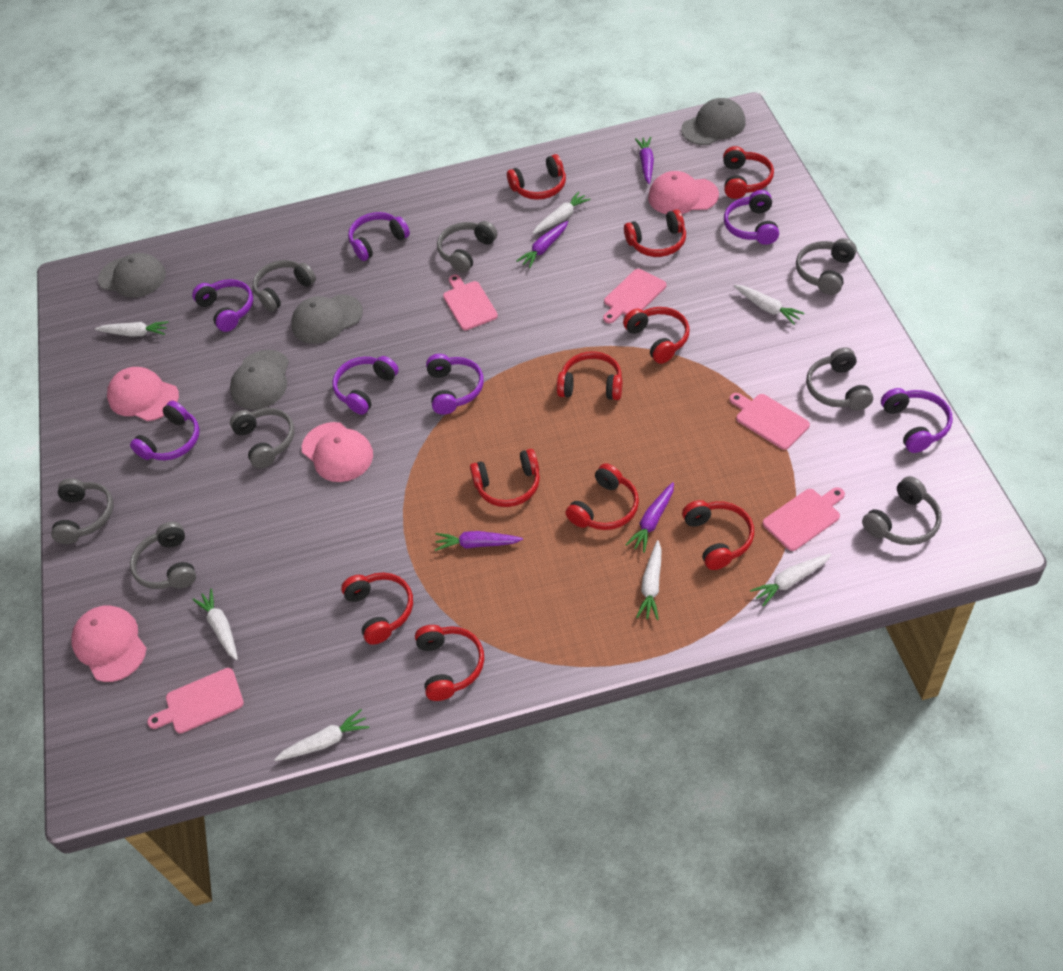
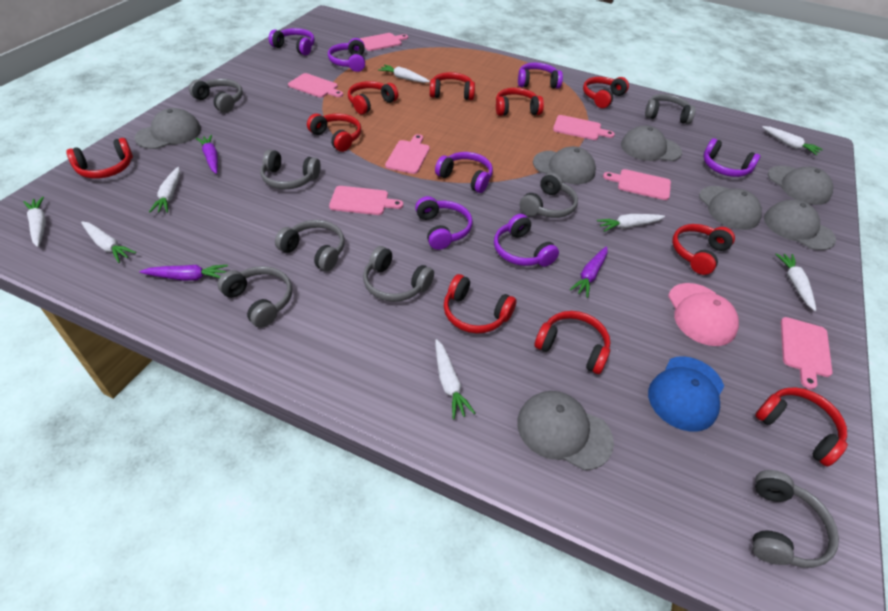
blue cap: none = 0 -> [648,356,724,431] = 1
grey cap: [98,253,166,298] [230,350,289,410] [291,294,363,344] [681,98,746,145] = 4 -> [135,108,201,149] [517,391,614,471] [533,146,596,184] [621,125,682,161] [699,186,762,230] [764,200,836,250] [768,166,833,205] = 7
pink cap: [71,605,147,682] [107,367,179,421] [302,422,373,482] [648,171,719,214] = 4 -> [668,283,739,346] = 1
pink cutting board: [147,668,244,734] [443,275,498,330] [603,269,667,323] [729,393,810,450] [763,487,845,551] = 5 -> [288,73,343,98] [329,186,403,215] [359,33,408,51] [385,134,430,174] [553,115,615,140] [603,169,671,200] [781,317,833,389] = 7
purple carrot: [435,531,523,551] [516,221,568,268] [625,482,674,553] [635,137,654,184] = 4 -> [139,265,228,281] [196,135,218,174] [570,246,608,298] = 3
white carrot: [95,321,169,337] [192,589,238,660] [274,709,369,761] [533,192,591,234] [636,540,662,620] [734,285,805,325] [750,553,832,607] = 7 -> [23,197,46,247] [81,221,136,263] [149,167,180,213] [378,65,430,83] [435,339,475,419] [597,214,665,232] [762,126,823,155] [775,253,816,311] = 8

